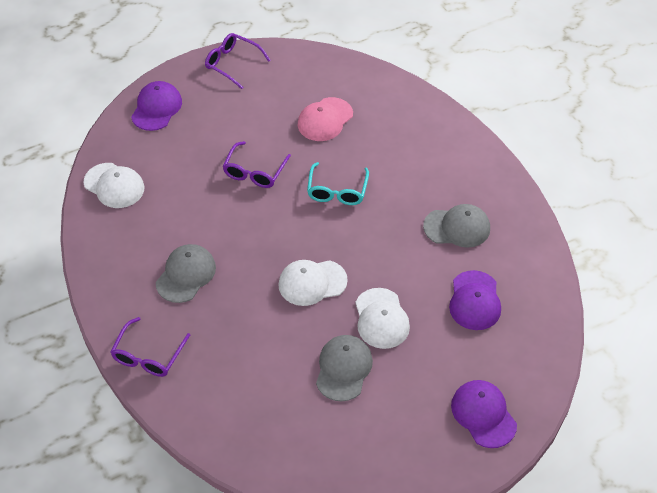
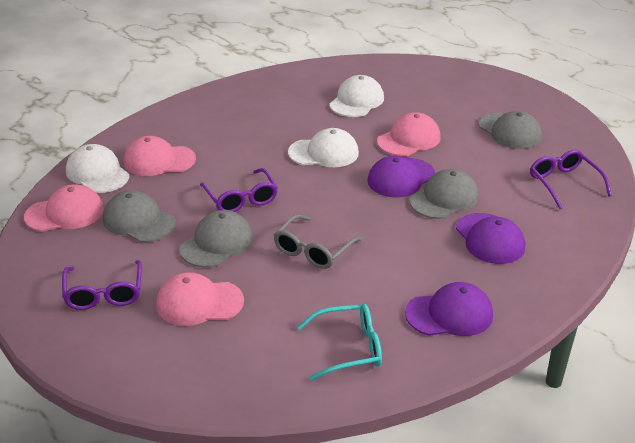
grey cap: [156,244,216,303] [316,335,373,401] [423,204,490,248] = 3 -> [103,190,176,242] [180,210,253,268] [410,169,479,219] [478,111,542,149] = 4
grey glasses: none = 0 -> [274,214,362,269] = 1
pink cap: [298,97,353,141] = 1 -> [24,184,104,232] [124,136,196,176] [156,272,244,326] [377,112,441,156] = 4

